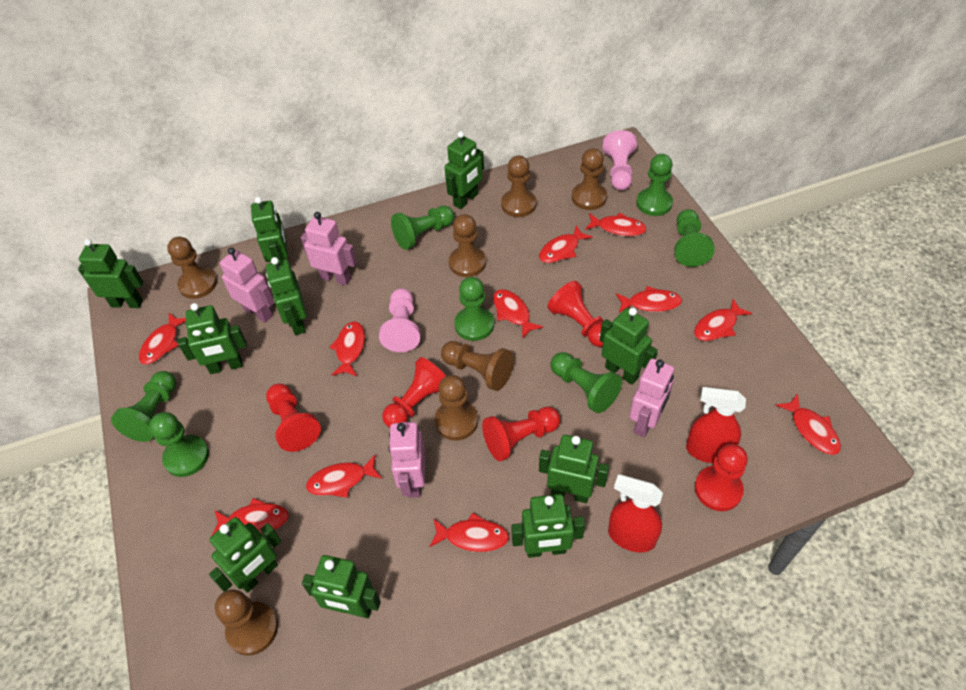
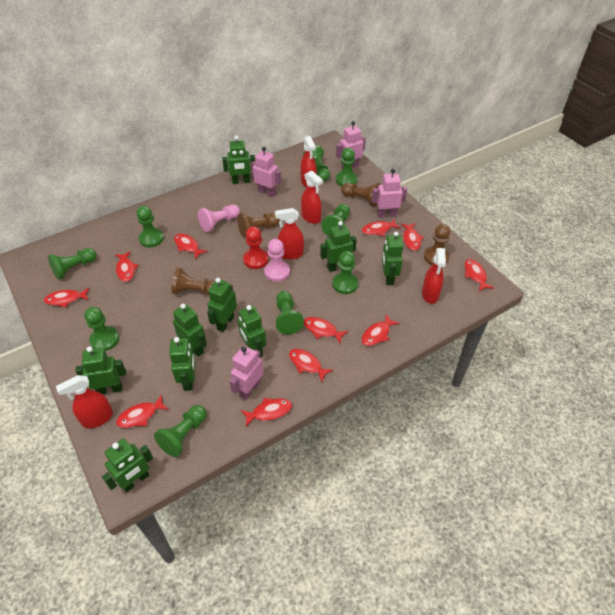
brown pawn: [167,237,217,299] [215,589,278,656] [434,375,478,441] [441,341,514,391] [449,214,486,277] [501,155,536,217] [572,148,607,210] = 7 -> [171,267,215,295] [237,213,280,238] [341,183,381,206] [424,224,451,265] = 4
green pawn: [111,371,176,442] [149,412,209,477] [391,206,454,250] [455,277,494,341] [550,352,622,413] [636,154,673,216] [674,209,715,267] = 7 -> [48,248,97,280] [84,307,119,351] [136,206,164,247] [154,405,207,457] [276,291,304,334] [303,145,330,181] [321,204,350,237] [332,251,358,294] [336,148,358,186] = 9
green robot: [78,239,144,308] [178,303,247,374] [209,517,281,593] [251,197,288,262] [266,257,307,335] [302,555,381,618] [444,131,484,209] [511,494,585,558] [539,435,609,503] [600,308,658,385] = 10 -> [76,346,126,394] [102,439,153,492] [169,337,196,391] [173,304,207,357] [207,278,237,332] [222,135,255,184] [238,305,266,357] [320,221,357,272] [382,231,403,285] = 9
red pawn: [266,384,321,452] [382,357,446,428] [482,407,560,461] [547,281,603,347] [695,444,748,511] = 5 -> [243,226,268,269] = 1
red spray bottle: [608,474,663,552] [686,387,746,463] = 2 -> [56,375,113,428] [275,208,304,260] [300,136,317,188] [301,170,323,224] [422,248,446,304] = 5

